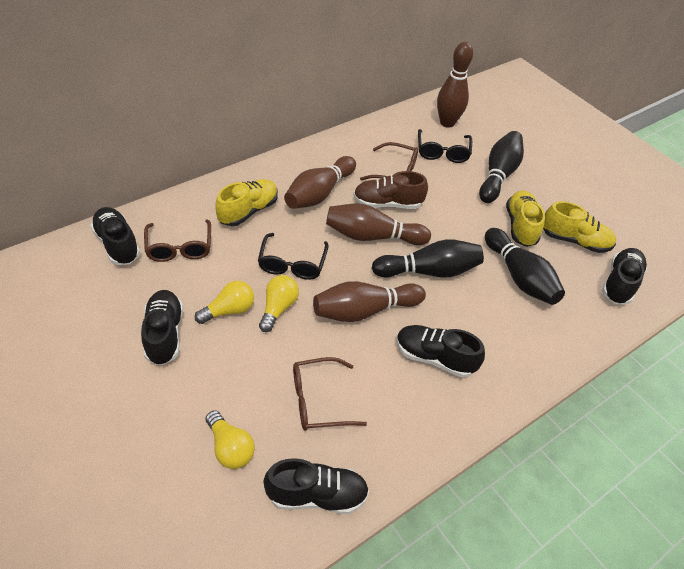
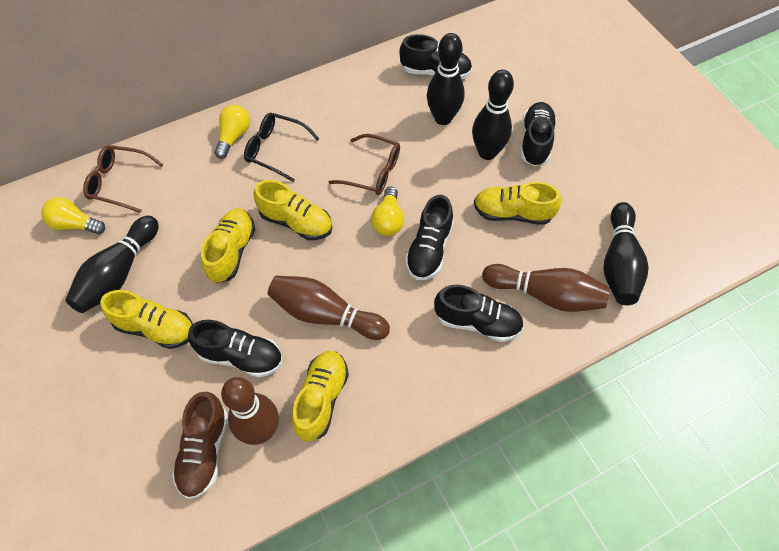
black bowling pin: [372,239,484,278] [479,131,524,203] [485,228,565,305] = 3 -> [65,216,159,313] [427,33,465,125] [472,70,514,160] [603,202,649,305] = 4
black glasses: [258,233,329,280] [418,129,472,163] = 2 -> [244,113,319,182] = 1
brown bowling pin: [284,156,356,209] [313,281,426,322] [326,203,431,245] [437,42,473,128] = 4 -> [221,377,279,445] [267,276,390,340] [482,264,610,312] = 3
brown glasses: [144,219,211,262] [293,357,367,431] [360,142,418,180] = 3 -> [83,145,163,213] [329,134,400,195] = 2
yellow shoe: [215,179,278,226] [506,191,545,247] [543,201,616,253] = 3 -> [100,290,193,349] [201,208,255,283] [254,180,332,240] [292,351,349,441] [474,182,561,225] = 5

